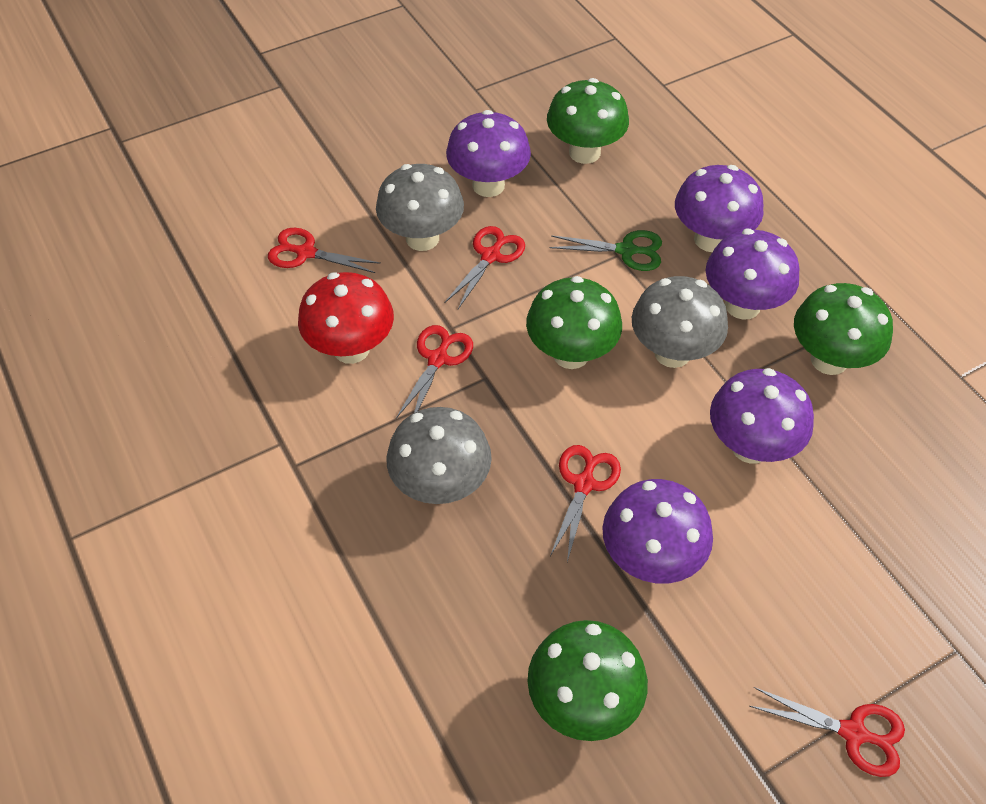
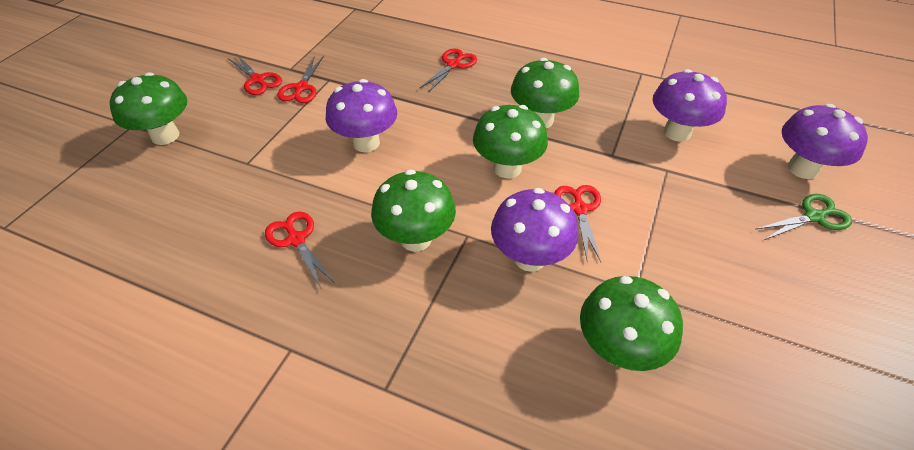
green mushroom: [526,276,622,369] [528,620,648,741] [547,78,629,164] [794,283,893,375] = 4 -> [109,72,187,145] [371,170,456,252] [473,105,548,178] [511,58,579,128] [580,276,683,371] = 5
grey mushroom: [376,164,464,251] [386,407,492,504] [632,276,728,368] = 3 -> none = 0
purple mushroom: [446,110,531,197] [602,479,713,584] [675,165,764,252] [706,228,799,320] [710,368,814,464] = 5 -> [326,79,397,152] [491,188,578,272] [653,69,727,142] [782,104,868,179] = 4
red mushroom: [298,272,394,364] = 1 -> none = 0

